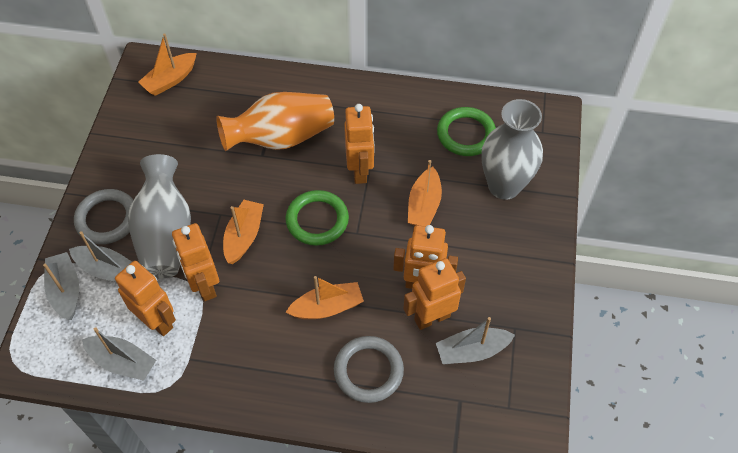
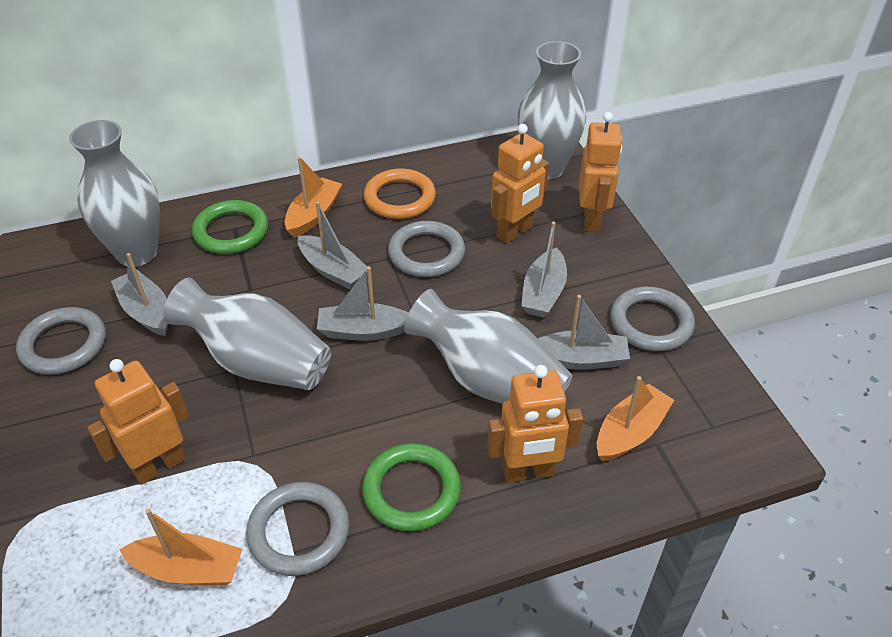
grey boat: [43,252,79,320] [69,231,132,282] [82,327,156,381] [436,317,515,364] = 4 -> [111,253,168,336] [298,201,367,289] [317,266,409,341] [521,221,567,318] [538,295,630,370] = 5
grey ring: [74,189,133,244] [334,336,404,403] = 2 -> [16,307,106,375] [246,482,349,576] [388,221,465,277] [610,287,695,351] = 4
grey vase: [128,154,191,279] [481,99,543,200] = 2 -> [69,120,160,267] [164,278,331,390] [404,289,573,404] [518,41,586,179] = 4
orange boat: [138,33,197,96] [223,200,264,264] [286,276,364,319] [408,160,442,226] = 4 -> [119,508,242,585] [285,157,342,238] [597,376,674,461] = 3
orange ring: none = 0 -> [363,169,436,219] = 1
orange robot: [115,261,176,336] [172,223,219,301] [344,104,375,184] [393,225,458,289] [403,258,466,330] = 5 -> [87,359,189,485] [487,365,583,483] [491,124,549,244] [579,112,622,232] = 4
orange vase: [216,92,334,151] = 1 -> none = 0

